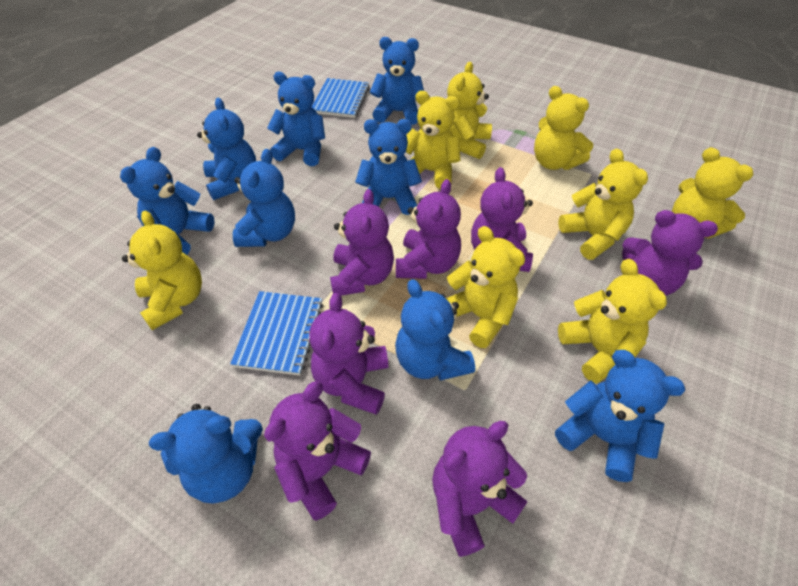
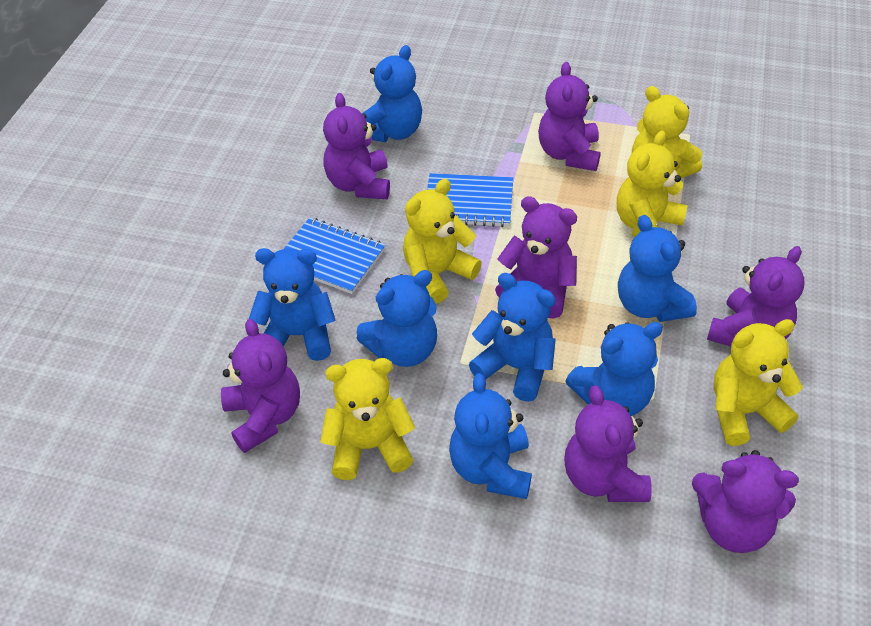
blue teddy bear: [120,147,215,255] [149,404,263,504] [197,97,256,200] [233,149,295,247] [267,72,325,166] [355,119,422,215] [370,37,424,125] [395,279,475,381] [555,350,685,482] = 9 -> [249,248,336,361] [356,270,437,367] [362,45,422,142] [449,373,532,499] [469,273,556,402] [565,322,663,416] [618,215,697,322] = 7
yellow teddy bear: [122,211,202,330] [406,91,461,189] [446,226,525,348] [447,62,492,159] [534,86,593,170] [558,148,648,260] [558,259,667,384] [672,147,754,238] = 8 -> [321,358,415,480] [403,179,482,304] [617,131,688,237] [632,86,702,179] [714,319,803,446] = 5

